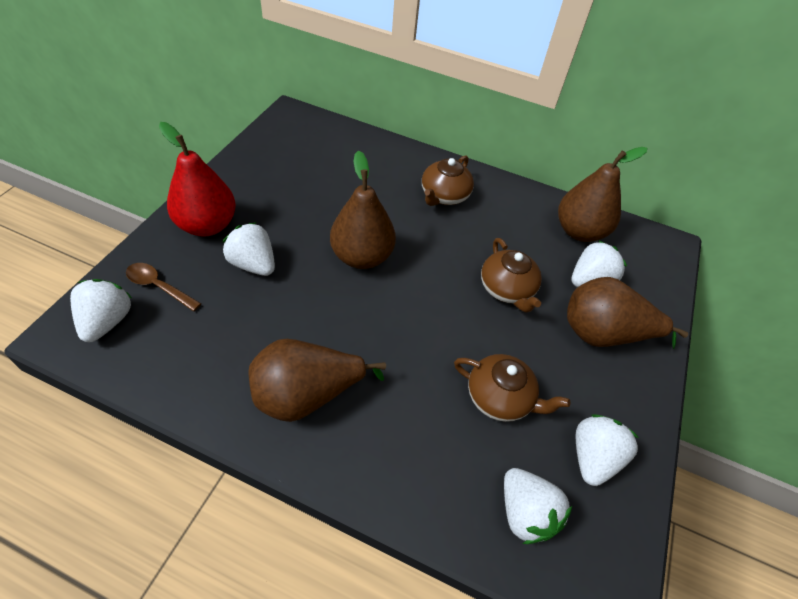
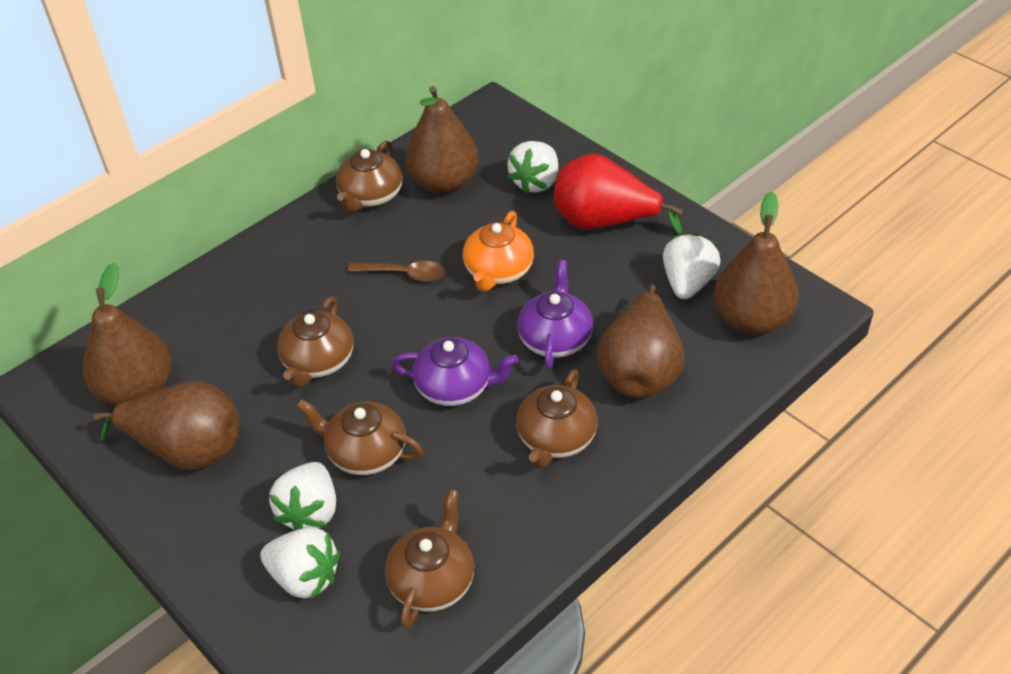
brown pear: [248,339,386,422] [330,150,396,269] [558,147,647,242] [567,277,688,349] = 4 -> [83,263,172,406] [93,381,239,471] [405,86,479,194] [597,284,684,398] [714,191,799,335] = 5
brown teapot: [422,155,474,206] [454,354,570,422] [481,238,542,313] = 3 -> [277,297,353,388] [296,399,423,475] [336,141,403,212] [385,489,474,629] [516,369,597,469] = 5
orange teapot: none = 0 -> [463,211,534,292] = 1
purple teapot: none = 0 -> [392,337,519,406] [517,260,593,369] = 2
white strawberry: [70,279,132,342] [223,222,275,276] [504,468,572,544] [571,241,627,287] [576,414,639,486] = 5 -> [260,527,340,599] [269,462,336,530] [507,141,558,194] [663,233,721,299] = 4

